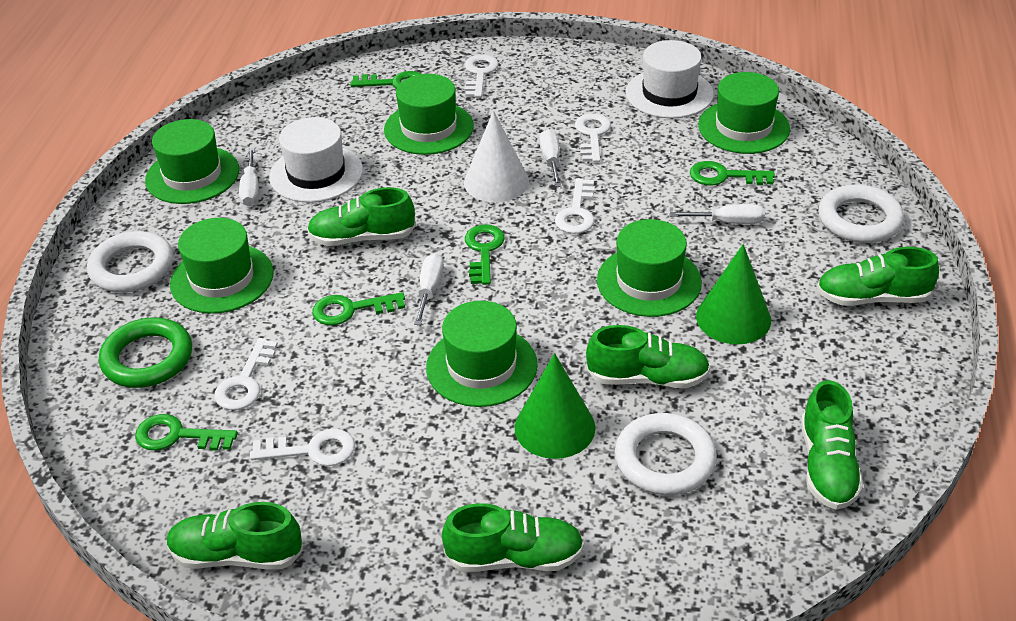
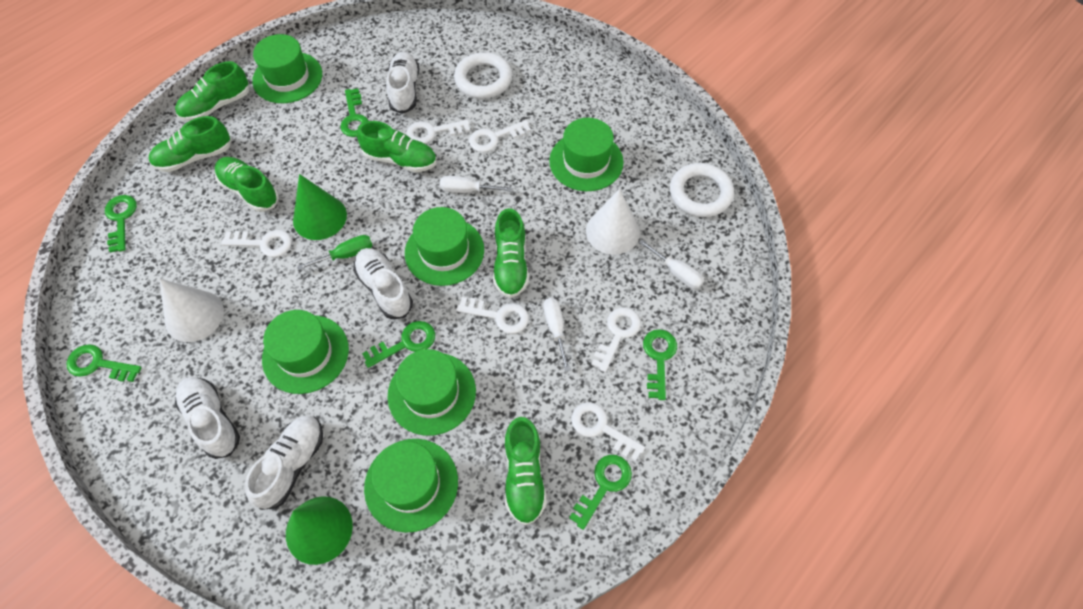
green key: [135,414,238,451] [312,292,405,325] [350,71,422,89] [465,224,505,285] [690,161,775,186] = 5 -> [66,345,142,382] [105,195,137,252] [340,88,369,137] [362,321,435,368] [569,455,632,530] [643,329,677,400] = 6
green ring: [99,318,192,388] = 1 -> none = 0
green screwdriver: none = 0 -> [297,235,373,270] = 1
white cone: [464,111,529,202] = 1 -> [160,279,224,342] [586,189,640,255] = 2
white hat: [269,117,363,202] [626,40,714,118] = 2 -> none = 0
white key: [215,338,278,410] [250,429,355,466] [465,54,498,98] [555,178,595,234] [575,113,611,162] = 5 -> [221,230,292,257] [406,120,470,144] [456,297,529,334] [469,120,531,152] [572,402,645,461] [591,307,641,372] = 6
white ring: [87,231,174,293] [615,413,717,495] [818,184,904,243] = 3 -> [454,52,512,99] [670,163,734,217] = 2
white screwdriver: [239,148,259,206] [414,254,444,325] [539,129,562,187] [670,204,765,224] = 4 -> [440,176,512,193] [543,298,570,372] [639,240,704,289] = 3
white shoe: none = 0 -> [175,377,240,459] [245,416,323,510] [353,248,413,319] [386,52,419,114] = 4

